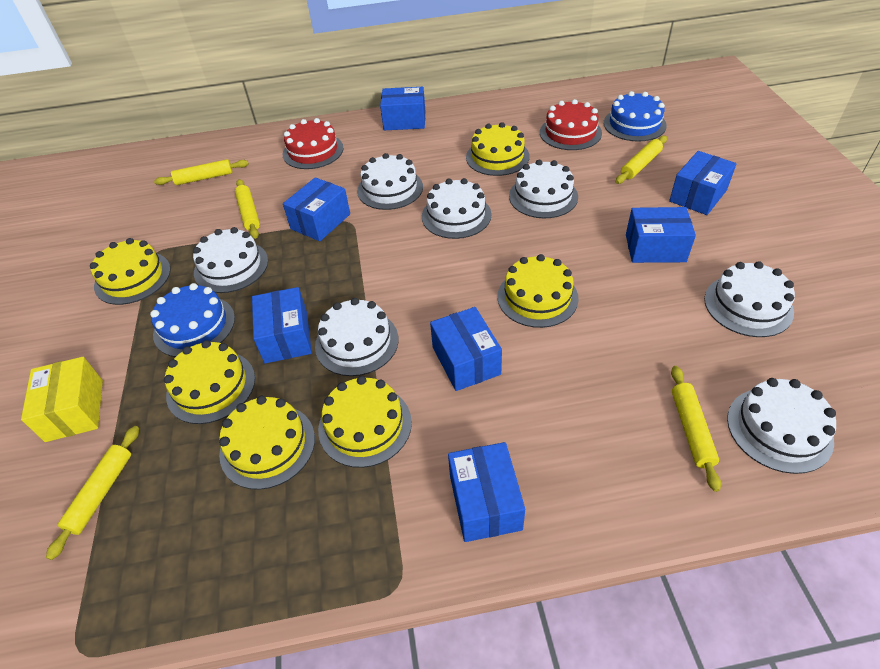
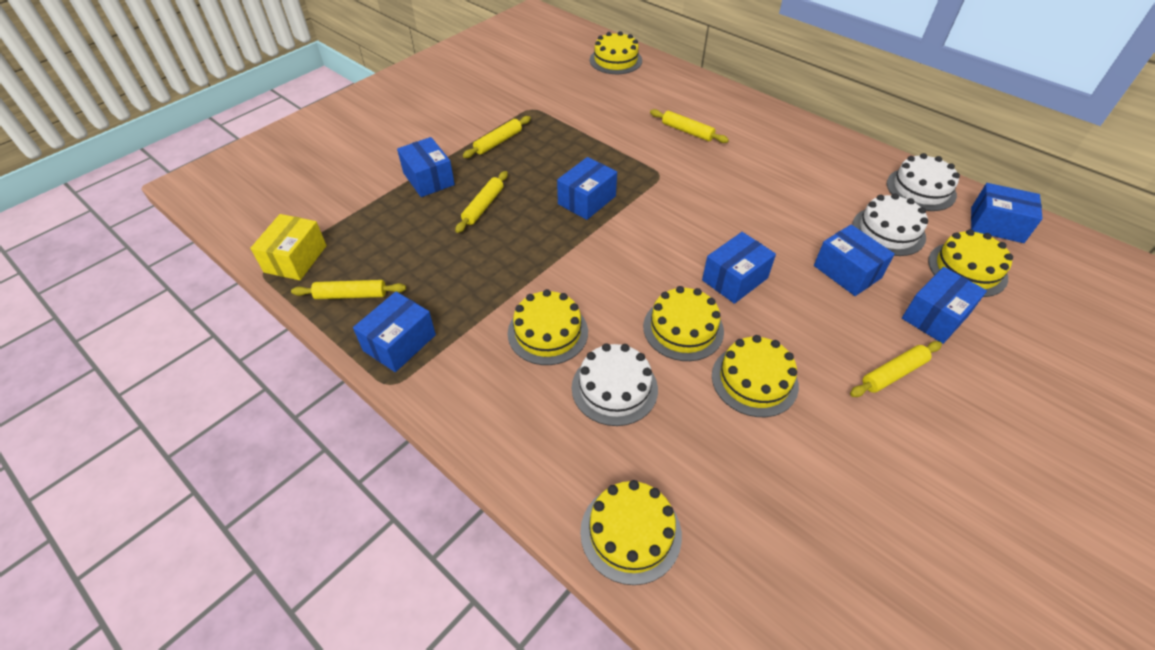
blue cake: [150,283,235,357] [604,91,667,142] = 2 -> none = 0
red cake: [283,118,344,169] [540,99,602,150] = 2 -> none = 0
white cake: [193,227,268,293] [315,298,399,376] [357,153,423,210] [422,178,491,239] [509,160,578,218] [704,261,795,337] [727,378,836,474] = 7 -> [572,343,658,426] [852,193,928,256] [887,153,960,211] = 3

